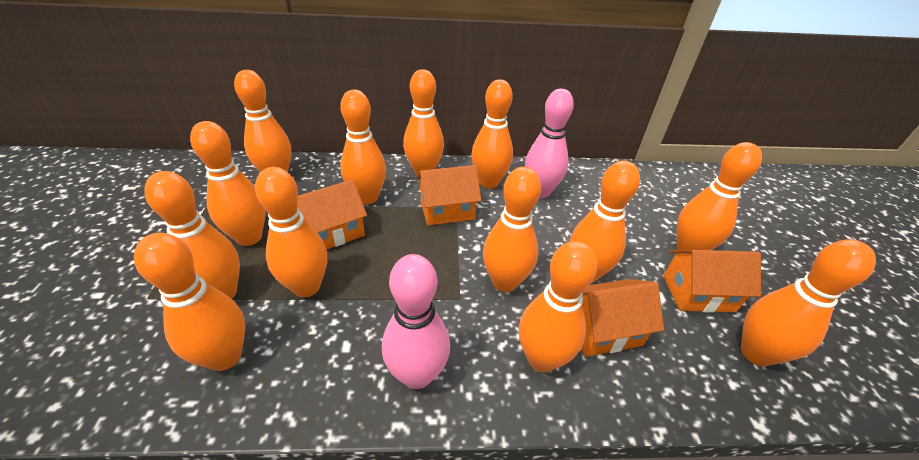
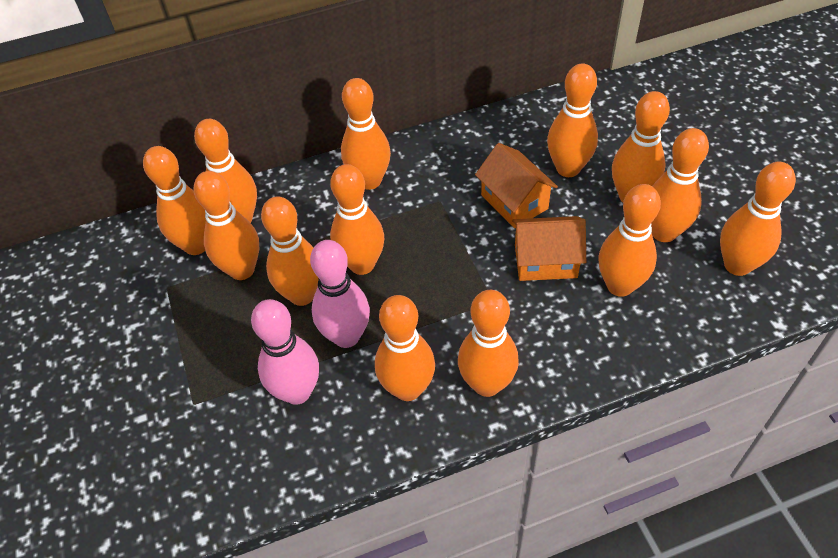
orange house: [297,180,367,250] [416,165,481,225] [581,279,664,357] [663,250,761,313] = 4 -> [475,143,558,228] [512,216,586,281] = 2

